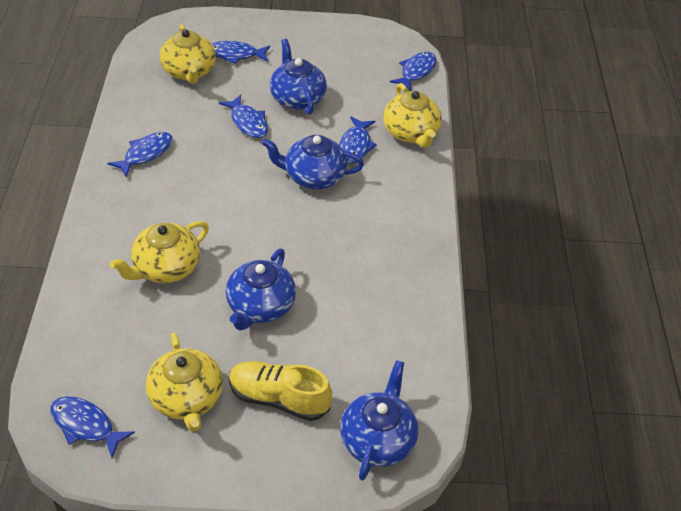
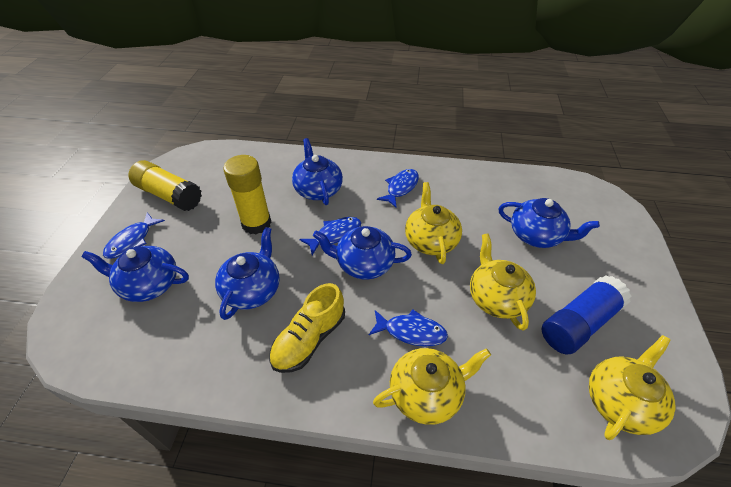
blue fish: [50,396,135,458] [108,132,172,177] [212,41,270,64] [219,95,268,138] [339,116,377,164] [390,52,437,91] = 6 -> [103,213,165,259] [300,217,361,255] [369,310,448,347] [377,169,419,208] = 4
blue glue stick: none = 0 -> [541,275,631,354] = 1
blue teapot: [226,249,296,331] [262,135,364,189] [270,39,327,114] [340,360,418,481] = 4 -> [81,246,189,302] [215,227,280,320] [292,138,343,205] [313,226,412,279] [499,198,600,248] = 5
yellow glue stick: none = 0 -> [129,160,202,211] [223,155,271,234] = 2

